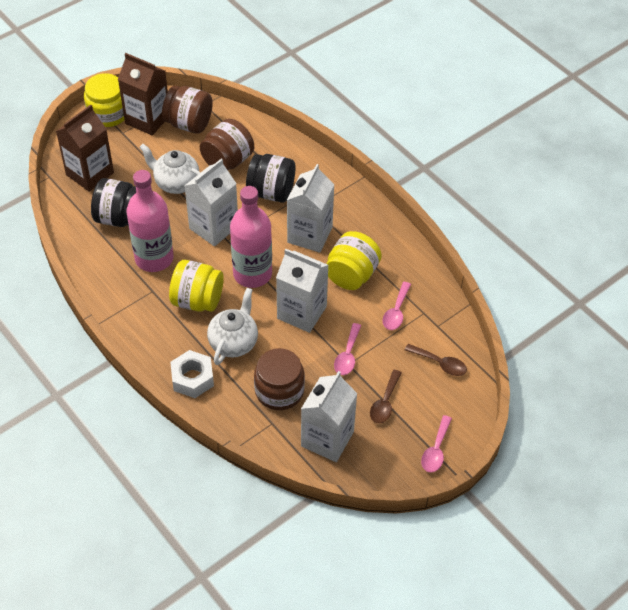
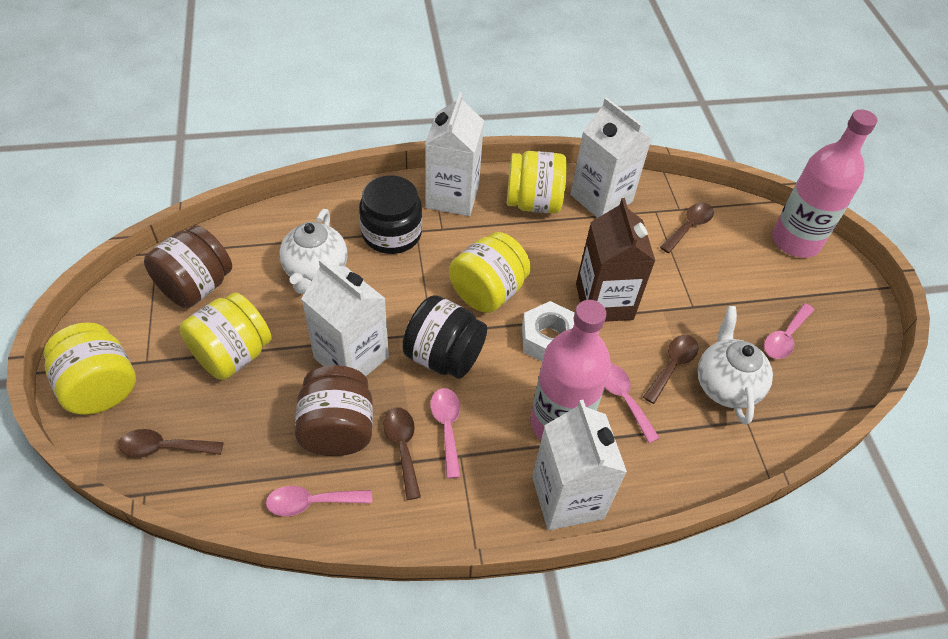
brown carton: [56,105,114,192] [118,53,168,135] = 2 -> [576,198,655,322] = 1
brown jar: [162,86,213,134] [200,119,254,170] [254,348,305,410] = 3 -> [144,225,232,308] [295,365,373,456] = 2
brown spoon: [370,370,402,424] [405,344,467,376] = 2 -> [118,429,223,457] [383,407,421,500] [643,335,699,404] [660,203,714,253] = 4
pink spoon: [334,323,361,375] [383,282,411,330] [421,415,452,473] = 3 -> [266,486,372,516] [430,388,461,479] [605,363,660,443] [764,303,814,359] = 4
yellow jar: [84,73,124,127] [169,260,224,312] [326,231,382,290] = 3 -> [44,322,136,415] [179,292,271,380] [449,232,531,313] [507,151,567,214] = 4

